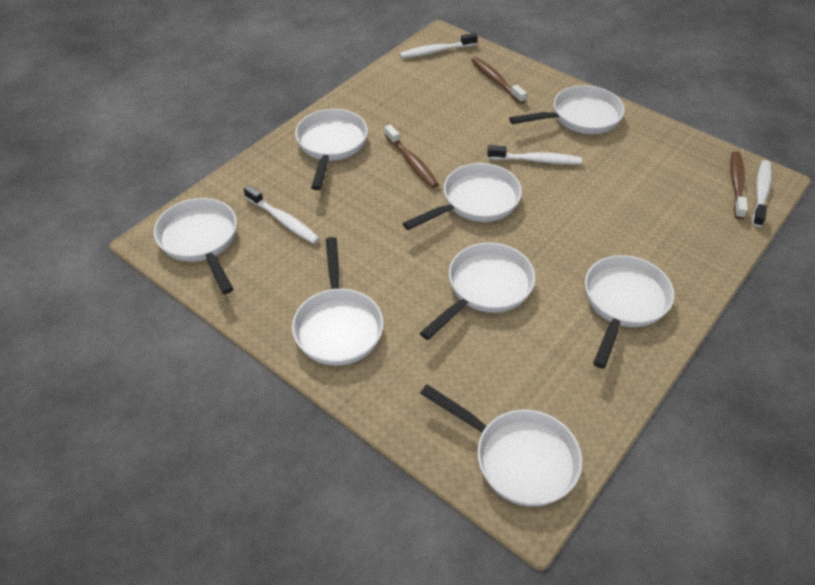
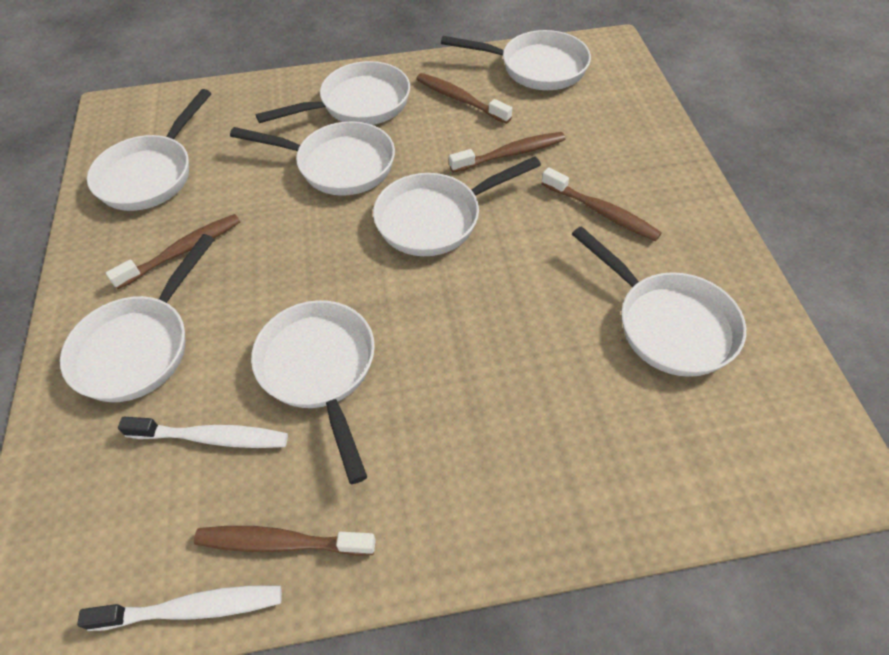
brown toothbrush: [385,125,439,188] [471,57,527,104] [731,151,748,219] = 3 -> [106,214,240,289] [194,526,376,556] [416,73,512,124] [449,132,565,173] [541,167,662,241] = 5
white toothbrush: [244,185,320,244] [400,33,478,58] [487,145,582,164] [753,160,772,227] = 4 -> [77,586,282,631] [118,417,288,448] = 2

